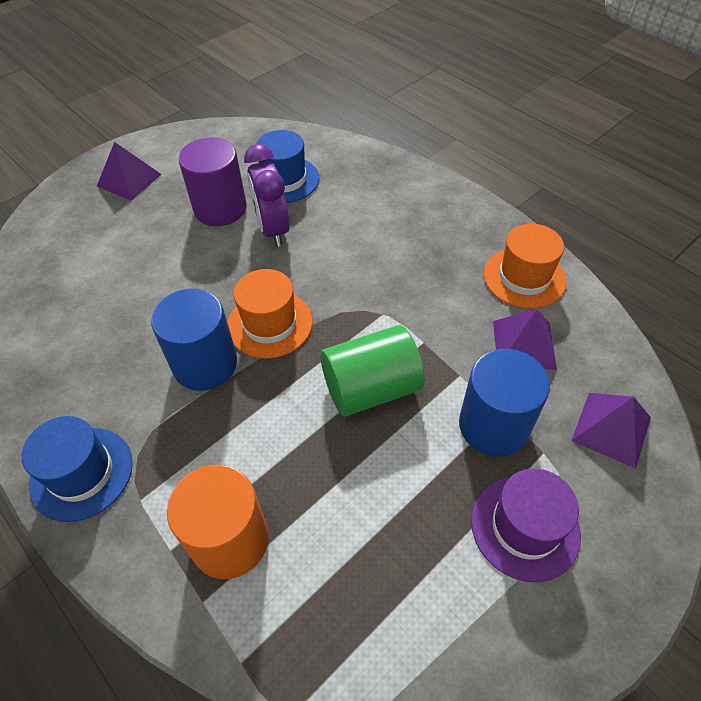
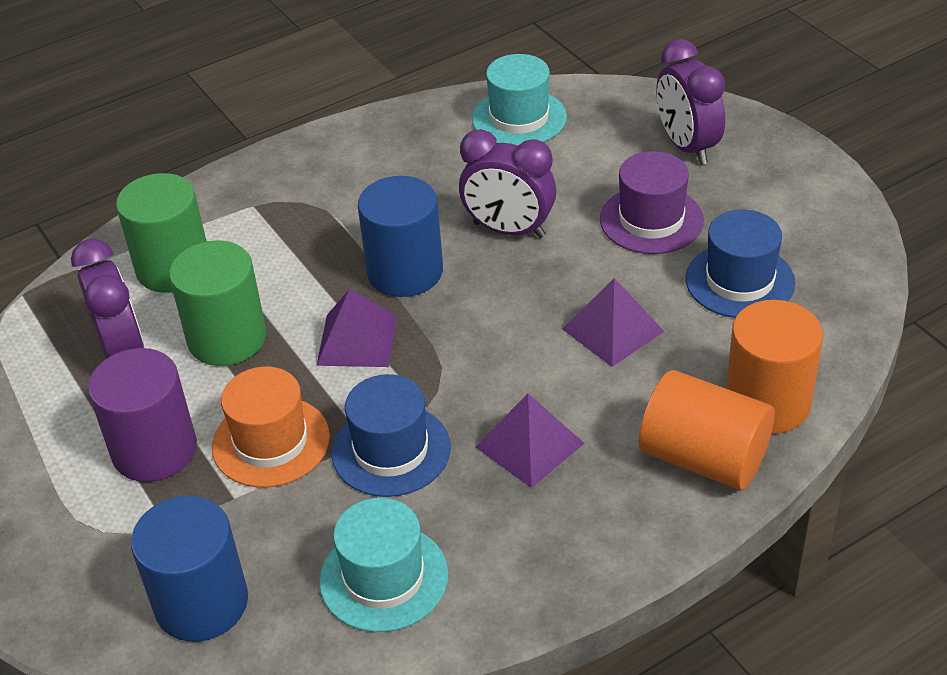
green cylinder: [320,325,425,417] = 1 -> [116,173,207,293] [169,241,267,366] = 2
orange cylinder: [167,465,269,579] = 1 -> [639,370,775,490] [726,300,823,434] = 2
orange hat: [227,269,313,359] [484,224,567,309] = 2 -> [212,367,330,487] = 1
purple clock: [244,144,290,247] = 1 -> [71,239,144,359] [459,129,556,238] [656,39,725,165] = 3
turquoise hat: none = 0 -> [319,498,448,632] [472,54,567,146] = 2

